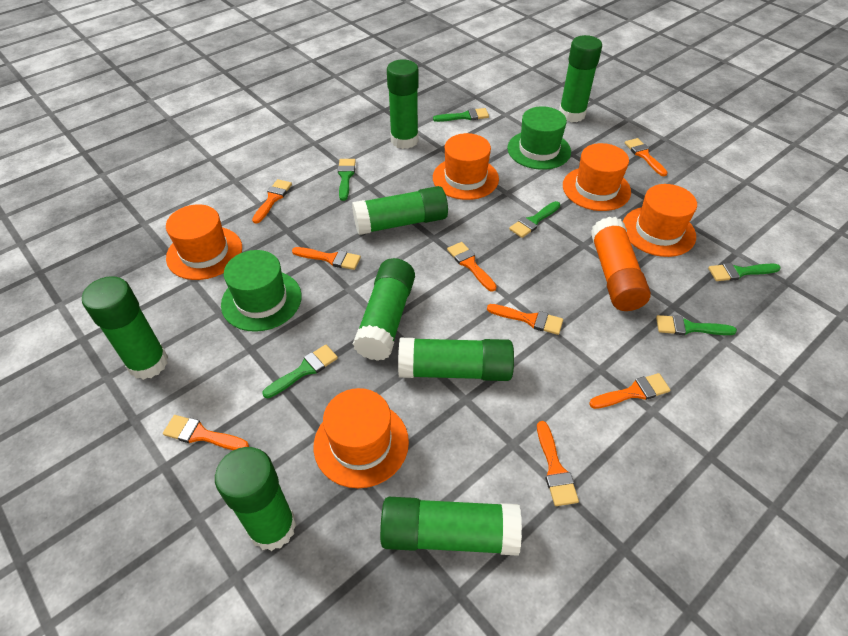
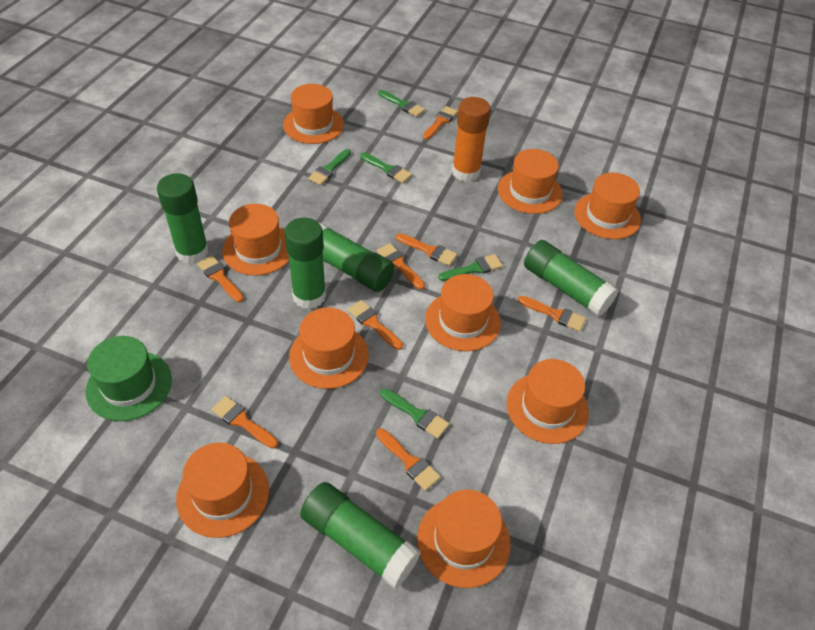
green brush: [262,344,338,398] [338,159,356,201] [433,108,489,122] [509,201,560,238] [656,315,737,335] [708,263,781,281] = 6 -> [308,149,351,185] [360,152,412,183] [378,90,425,117] [380,388,450,439] [438,254,503,281] = 5
green glue stick: [82,276,168,380] [215,447,296,551] [352,186,448,235] [353,258,415,361] [380,497,522,556] [387,60,419,149] [398,338,514,381] [559,35,602,122] = 8 -> [157,173,209,264] [284,218,326,309] [300,482,421,589] [318,222,395,292] [524,240,618,317] = 5
green hat: [221,250,302,332] [507,106,571,170] = 2 -> [86,336,172,421] = 1
orange hat: [166,204,242,280] [314,388,409,488] [433,133,499,200] [563,143,631,211] [623,184,697,257] = 5 -> [176,442,269,538] [222,204,289,276] [283,84,344,144] [289,307,369,389] [417,489,511,588] [425,274,501,351] [498,149,563,214] [507,359,589,444] [574,173,641,239] = 9

